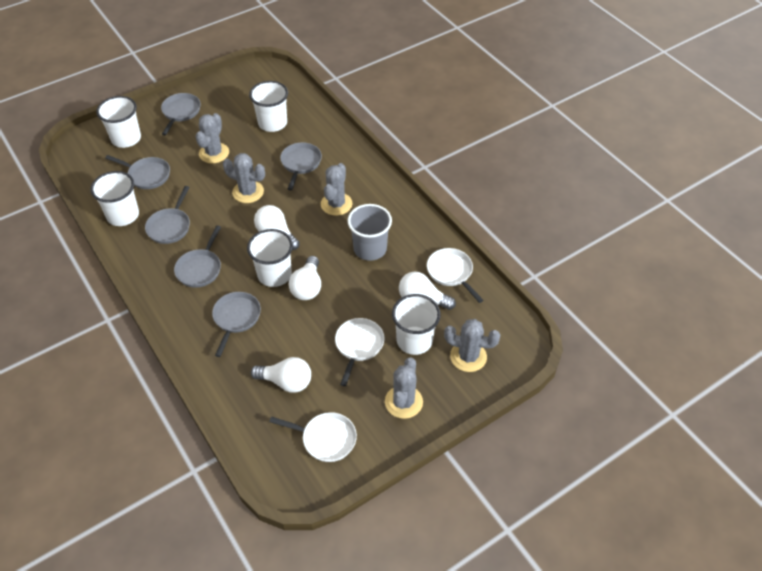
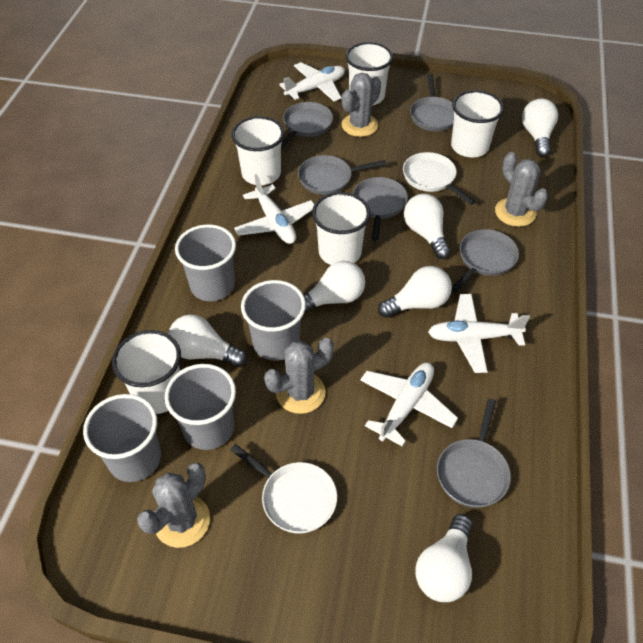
grey cactus: [196,113,229,163] [223,153,265,203] [321,163,353,216] [385,357,423,419] [444,319,500,372] = 5 -> [137,463,210,548] [264,338,334,414] [342,73,381,137] [495,152,548,227] = 4
grey cup: [347,204,392,261] = 1 -> [83,394,161,482] [165,364,236,450] [175,225,236,301] [241,280,306,361] = 4
white light bulb: [251,357,311,393] [254,205,300,250] [289,256,321,300] [399,272,456,310] = 4 -> [168,314,247,367] [303,261,365,313] [378,266,452,318] [404,194,451,259] [415,514,473,602] [522,99,558,157] = 6
white pan: [269,412,357,462] [335,318,384,386] [427,248,483,303] = 3 -> [230,444,337,534] [403,152,475,205] = 2
white plane: none = 0 -> [234,174,314,244] [279,62,345,102] [360,363,458,446] [428,294,530,373] = 4

